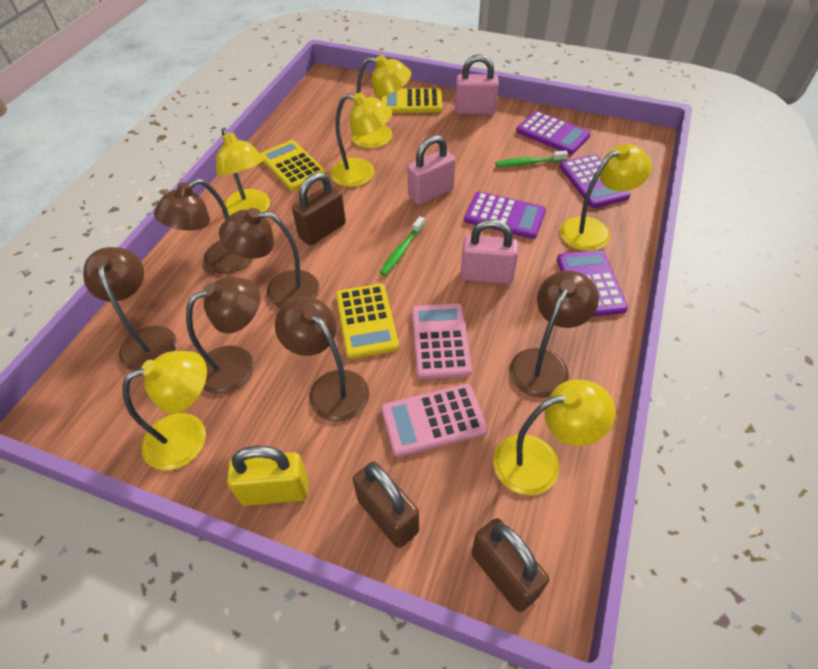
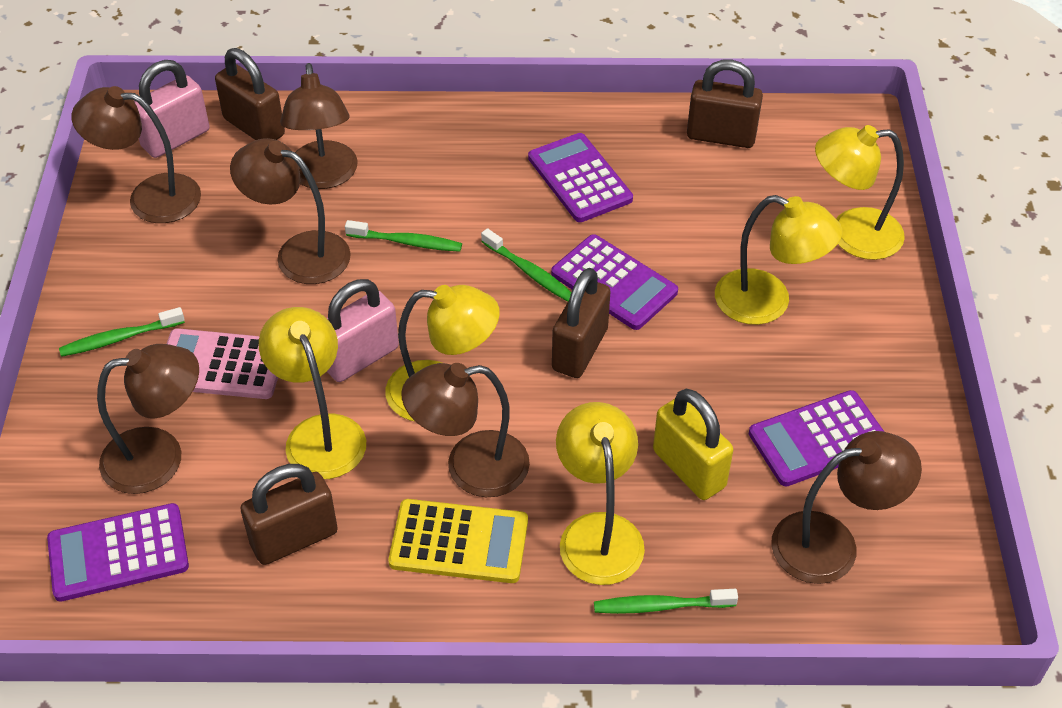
brown padlock: [292,172,346,246] [353,461,419,548] [472,518,549,612] = 3 -> [215,48,285,140] [241,464,338,565] [552,268,611,378] [687,60,763,148] = 4
green toothbrush: [380,216,425,276] [495,151,568,167] = 2 -> [59,307,185,357] [345,220,462,252] [481,228,571,302] [594,589,738,614] = 4
pink calculator: [381,384,488,457] [412,303,472,379] = 2 -> [167,328,278,399] = 1
pink padlock: [407,135,455,205] [455,54,499,115] [461,219,519,284] = 3 -> [134,60,210,158] [327,279,399,382] = 2
yellow calculator: [260,140,326,191] [336,284,399,359] [381,88,442,113] = 3 -> [388,499,528,583] = 1
yellow lamp: [122,351,207,470] [216,128,270,216] [330,92,392,187] [351,55,411,148] [493,379,615,495] [560,144,652,251] = 6 -> [259,307,366,479] [385,285,500,421] [556,402,645,585] [715,195,842,325] [815,125,905,260] = 5

